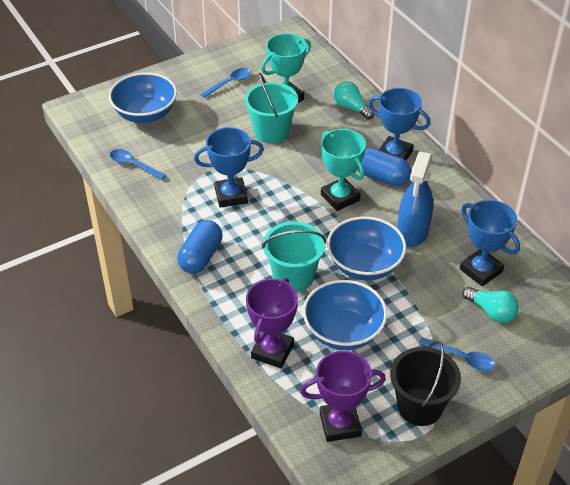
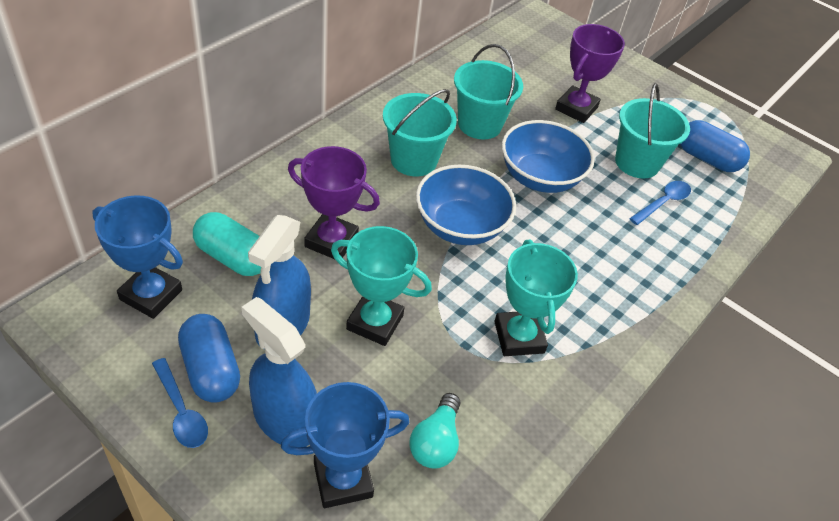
black bucket: [390,341,461,426] = 1 -> none = 0
blue bowl: [109,73,177,123] [303,280,387,350] [327,216,406,281] = 3 -> [416,165,516,245] [502,120,595,193] = 2
blue spoon: [110,149,166,180] [200,68,251,98] [419,337,495,371] = 3 -> [152,358,208,448] [629,181,691,225] = 2
blue spray bottle: [397,152,433,247] = 1 -> [241,297,317,447] [248,215,311,345] = 2
blue trophy: [194,127,264,208] [368,88,431,160] [460,200,520,287] = 3 -> [92,195,183,319] [281,382,409,508] = 2
turquoise bucket: [244,73,298,143] [262,222,326,292] = 2 -> [383,89,457,177] [454,44,523,139] [615,83,690,178] = 3
turquoise capsule: none = 0 -> [193,212,261,276] = 1
turquoise light bulb: [333,81,375,120] [462,287,519,323] = 2 -> [410,393,460,469] = 1

